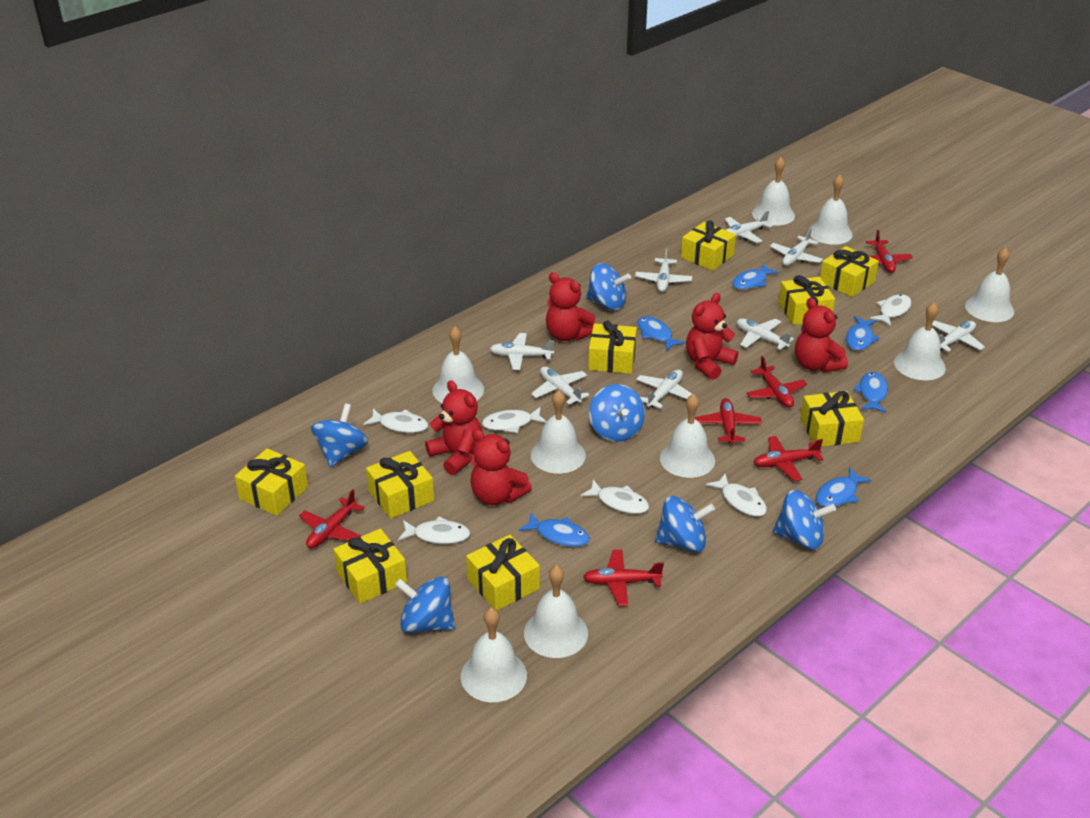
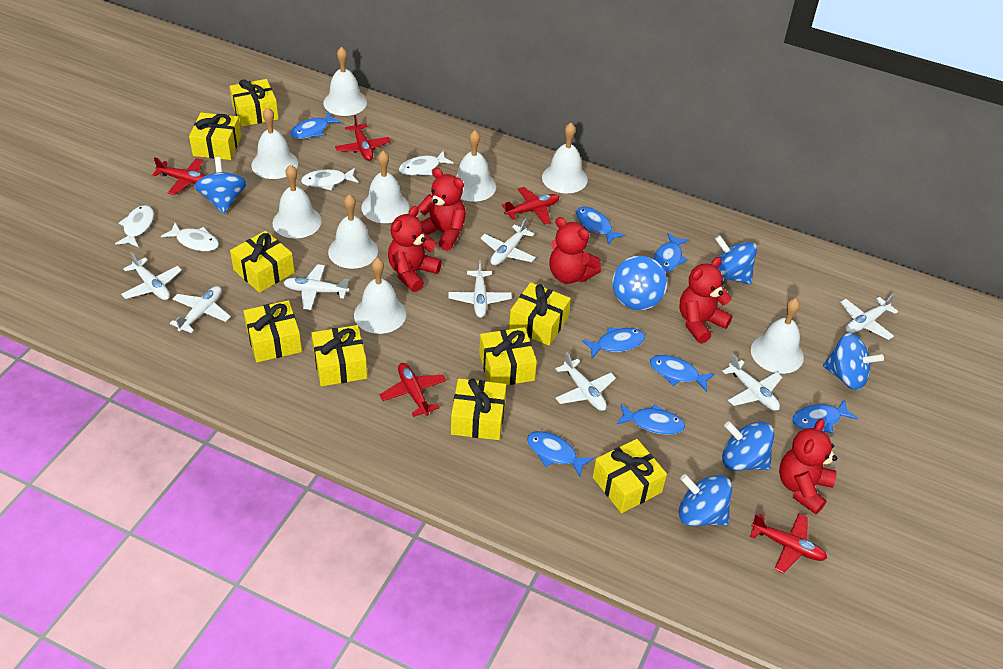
blue fish: [519,513,590,547] [637,316,685,351] [732,264,779,290] [816,467,872,507] [846,316,880,351] [853,372,888,413] = 6 -> [290,112,342,139] [527,431,594,476] [576,207,625,245] [582,327,645,358] [616,404,685,435] [650,355,715,392] [653,233,689,273] [792,399,858,433] = 8
red plane: [299,489,365,548] [583,550,664,606] [695,398,762,444] [746,356,807,408] [753,436,824,481] [866,230,913,273] = 6 -> [152,157,206,195] [335,115,391,161] [380,363,446,417] [502,187,559,225] [750,513,827,573] = 5
white fish: [363,409,428,433] [398,516,470,544] [482,407,547,433] [580,479,649,514] [706,473,767,517] [870,294,912,326] = 6 -> [115,205,154,247] [161,223,219,252] [301,168,359,190] [399,151,453,176] = 4

